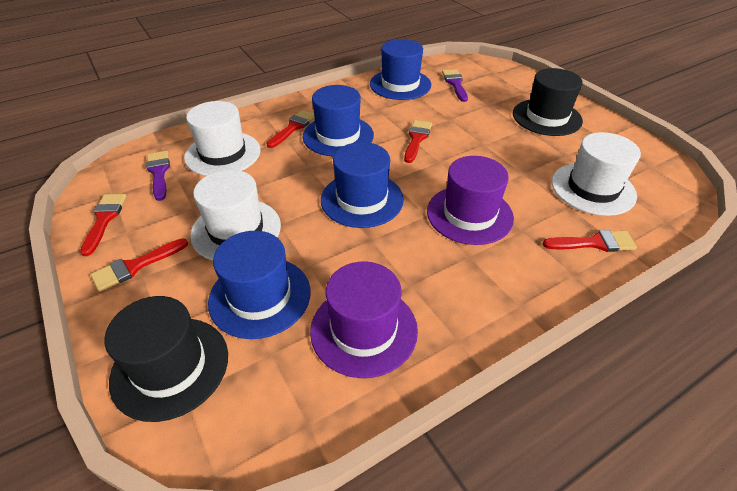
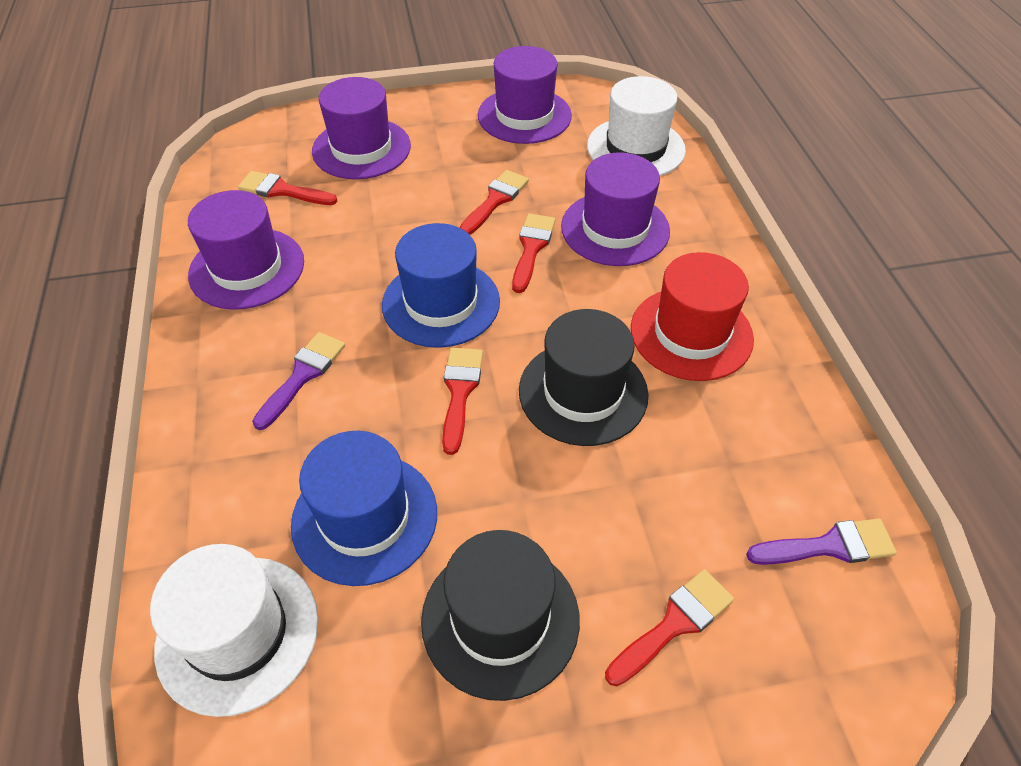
blue hat: [208,231,311,339] [303,85,374,157] [321,142,404,228] [370,39,431,100] = 4 -> [291,431,437,586] [382,223,500,348] = 2
purple hat: [310,262,418,378] [427,156,514,245] = 2 -> [188,190,304,310] [312,77,411,179] [478,46,572,144] [561,153,670,266] = 4
red hat: none = 0 -> [631,252,754,381] = 1
white hat: [184,101,261,176] [190,170,281,261] [552,132,641,216] = 3 -> [150,544,319,717] [587,76,686,176] = 2

